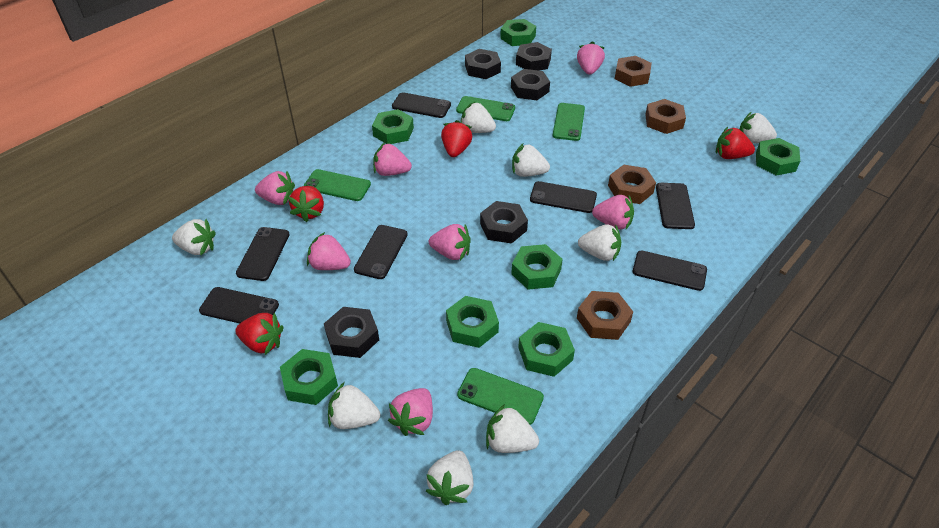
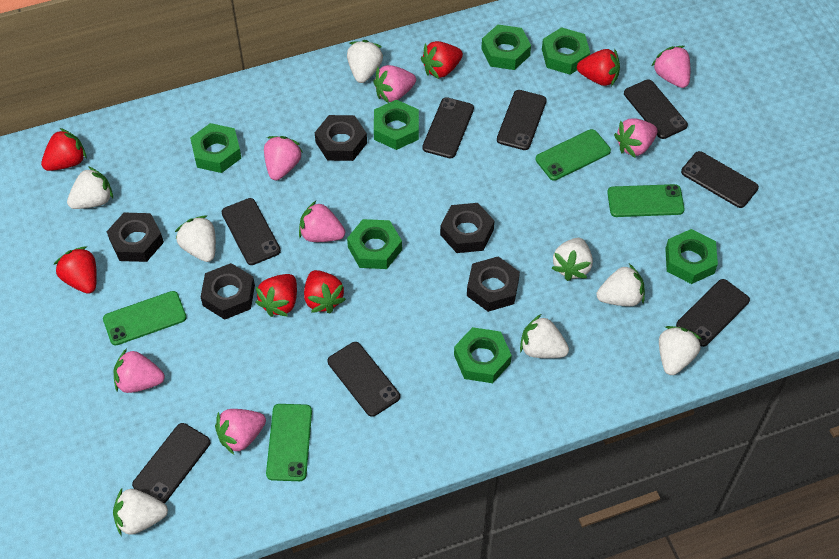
black phone: [199,287,279,323] [236,227,290,281] [354,225,408,279] [392,92,451,118] [530,181,597,213] [633,251,707,291] [656,183,695,229] = 7 -> [132,423,210,504] [222,198,281,265] [328,342,400,417] [422,97,474,158] [497,90,547,150] [624,79,688,139] [676,279,750,347] [681,151,759,208] = 8
brown nut: [577,291,633,340] [608,165,656,204] [615,56,652,87] [645,99,686,134] = 4 -> none = 0
red strawberry: [235,312,283,355] [288,186,324,222] [441,120,472,157] [716,127,755,159] = 4 -> [41,128,87,171] [54,246,97,294] [255,274,297,317] [304,270,346,313] [421,41,463,79] [577,49,620,86] = 6

